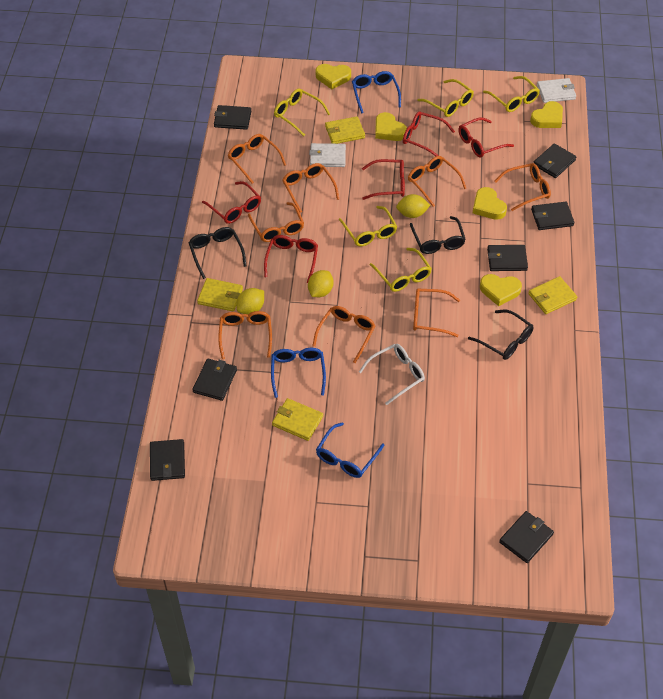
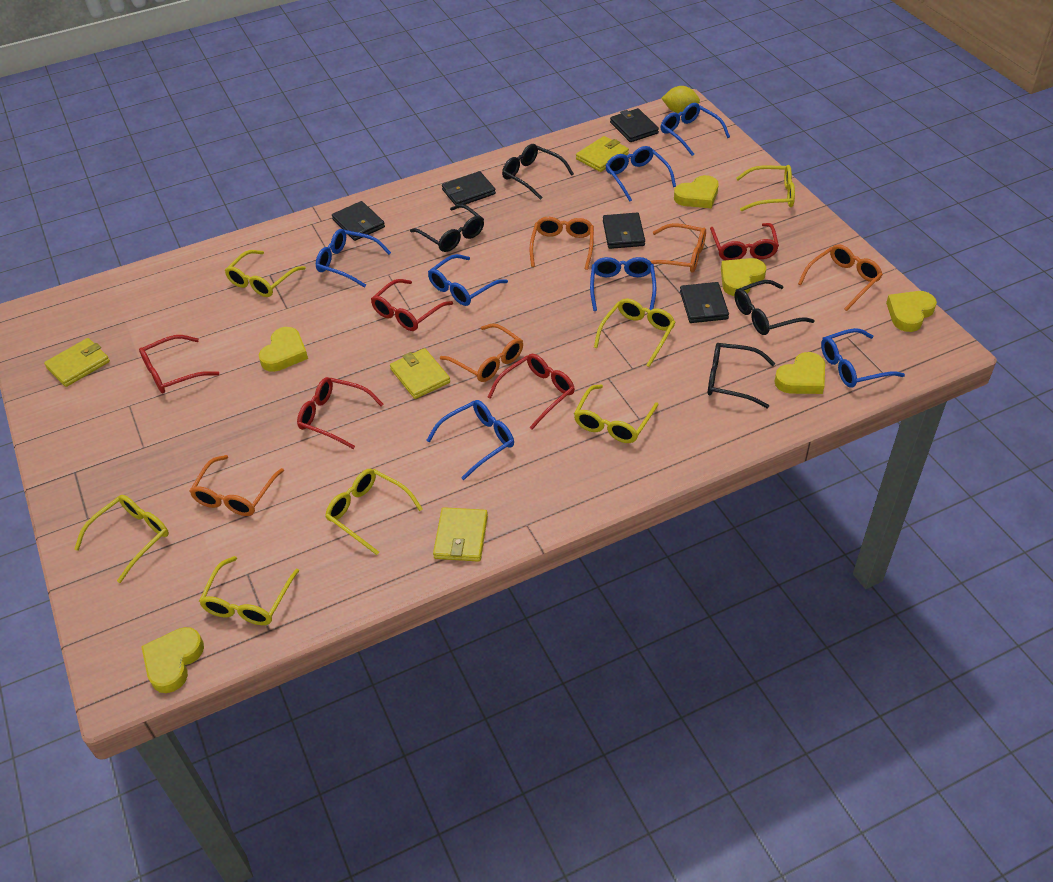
black glasses: [189,227,247,279] [410,216,466,254] [468,310,534,360] = 3 -> [410,204,484,252] [502,144,574,200] [708,343,775,408] [734,280,815,335] = 4
black wallet: [150,439,185,481] [192,359,237,401] [214,105,251,130] [487,245,528,271] [499,511,554,563] [531,202,574,230] [534,143,577,178] = 7 -> [332,201,385,241] [442,171,496,206] [603,212,645,249] [610,108,659,142] [680,282,729,323] = 5
blue glasses: [271,348,326,398] [316,422,384,478] [352,71,401,113] = 3 -> [316,229,391,288] [426,400,514,480] [428,254,508,306] [590,257,656,311] [605,146,676,202] [661,103,730,156] [821,328,905,388] = 7
orange glasses: [218,311,272,359] [228,134,286,184] [248,202,304,242] [282,163,339,213] [312,306,376,363] [408,156,466,207] [413,289,460,337] [494,163,551,211] = 8 -> [190,455,284,516] [440,323,523,382] [530,217,594,270] [650,223,706,272] [798,244,883,311] = 5
white glasses: [359,344,425,405] = 1 -> none = 0
white wallet: [309,143,346,167] [537,78,576,103] = 2 -> none = 0
yellow glasses: [274,89,330,136] [339,206,397,246] [370,248,432,292] [417,79,474,117] [483,76,540,112] = 5 -> [74,495,169,583] [199,556,299,625] [225,250,306,297] [325,469,423,555] [574,385,659,443] [594,299,676,367] [736,165,795,211] = 7
yellow heart: [316,64,351,89] [375,112,407,141] [473,187,507,220] [480,274,522,306] [530,101,563,128] = 5 -> [141,627,204,693] [259,327,308,372] [674,175,719,208] [721,258,766,296] [774,352,825,394] [886,291,937,332] = 6
yellow lemon: [237,288,264,314] [308,270,333,297] [396,194,430,218] = 3 -> [661,86,700,113] = 1

